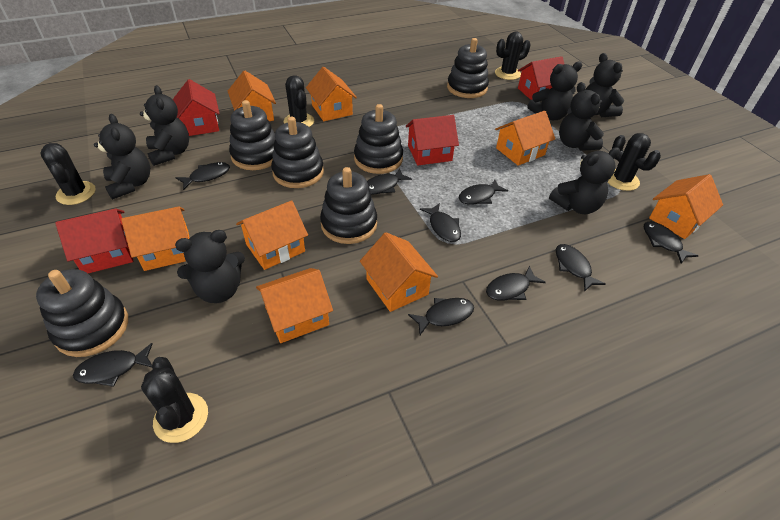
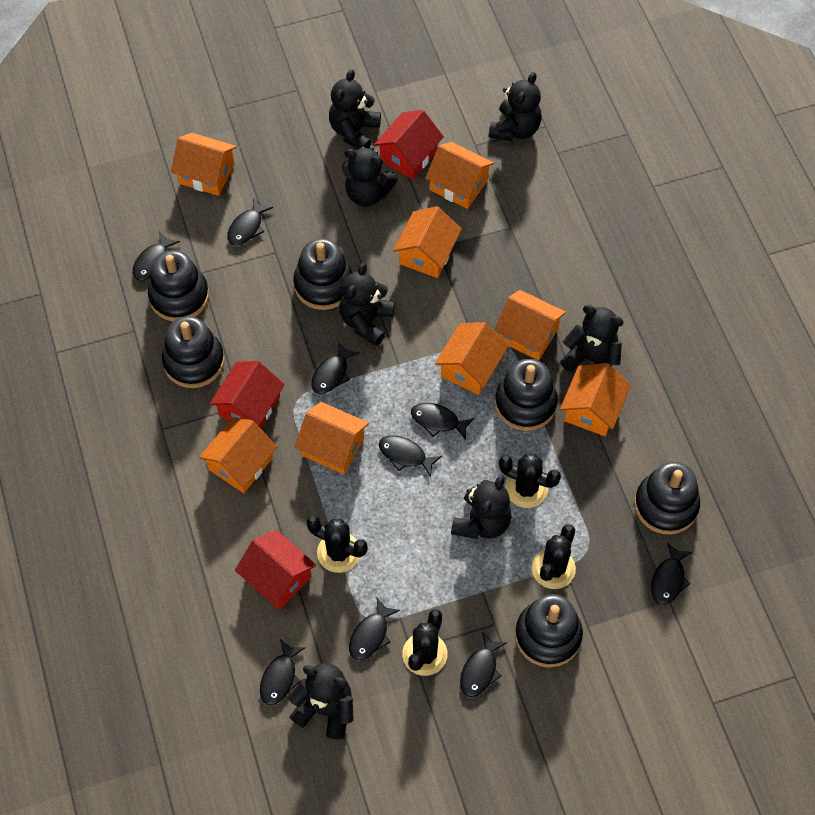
black cactus: [40,143,96,205] [141,357,208,443] [284,75,314,127] [495,32,531,80] [607,133,661,191] = 5 -> [307,515,368,573] [402,609,448,676] [499,453,561,508] [532,524,576,589] = 4
red house: [55,209,133,273] [173,79,220,136] [406,115,459,165] [518,56,564,100] = 4 -> [210,361,285,428] [235,530,317,610] [374,110,444,180] = 3

